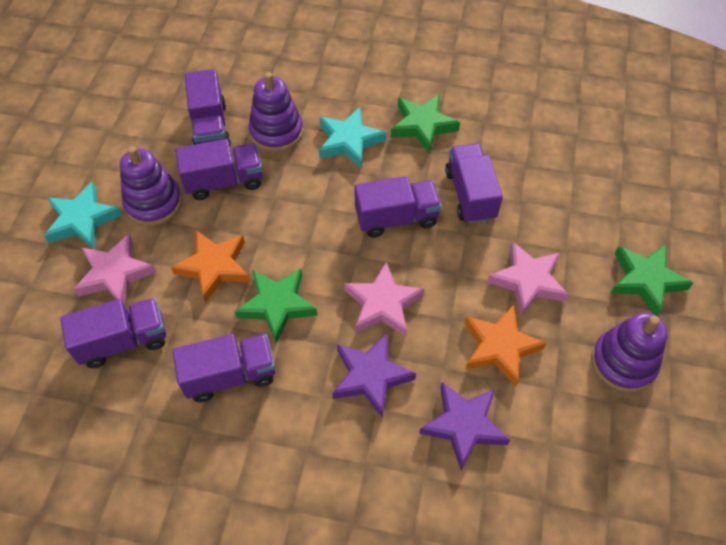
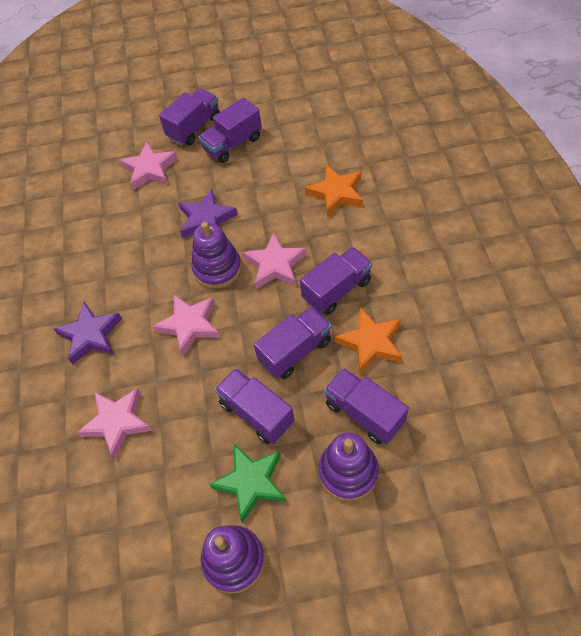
green star: [235,269,318,343] [391,94,460,153] [610,244,693,316] = 3 -> [209,444,286,523] = 1
pink star: [74,234,157,304] [344,262,424,337] [487,241,569,316] = 3 -> [77,388,152,459] [119,142,178,190] [153,295,220,356] [243,232,307,289] = 4
turquoise star: [44,182,123,249] [319,107,386,168] = 2 -> none = 0

